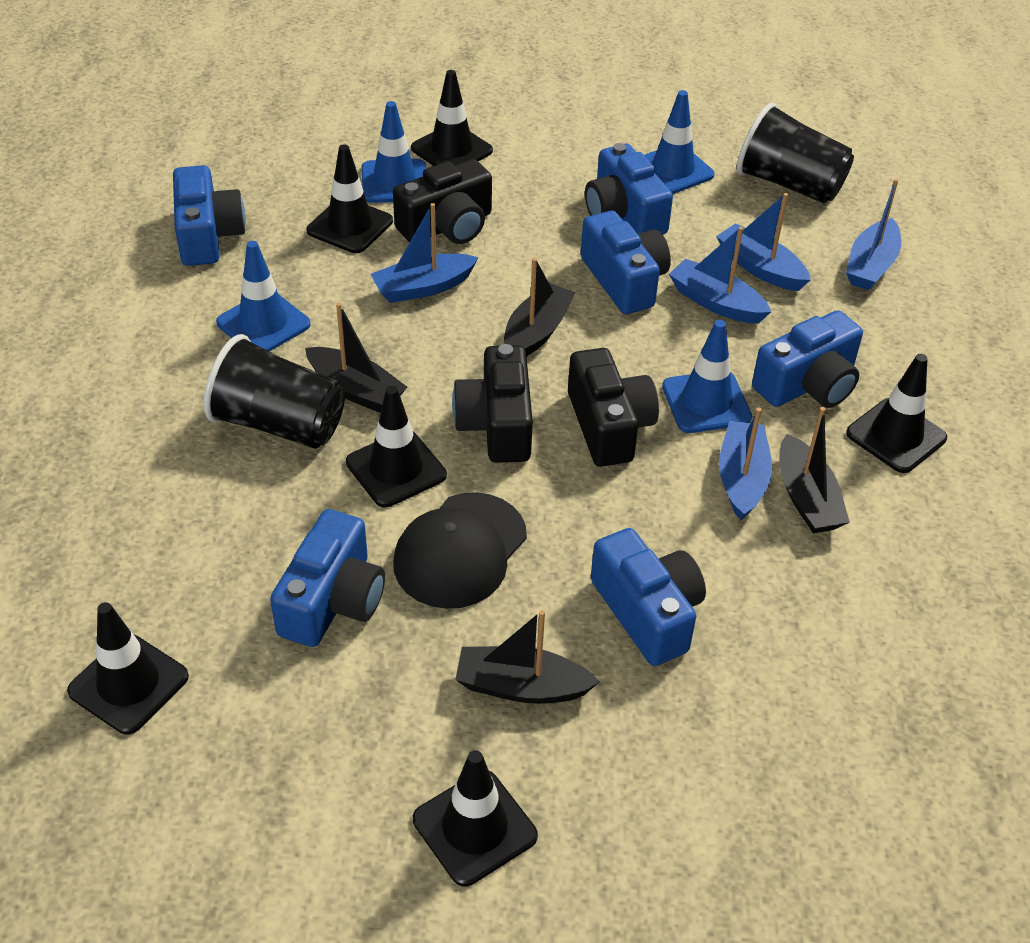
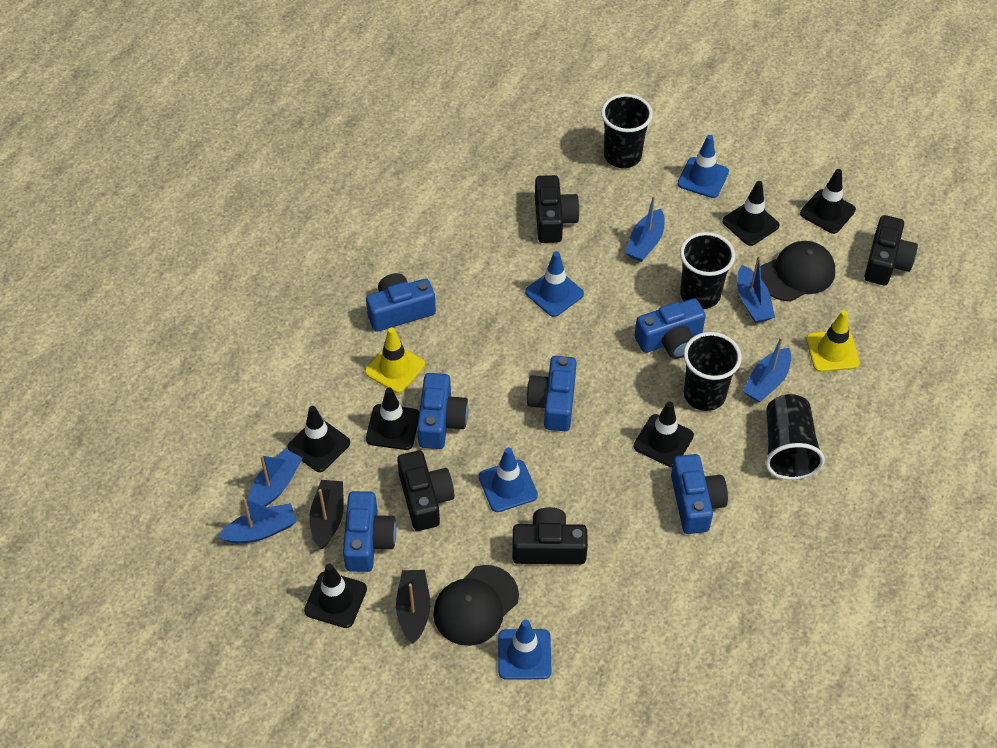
black boat: [305,303,407,413] [455,610,600,704] [504,258,576,356] [779,407,850,533] = 4 -> [309,480,344,549] [396,570,430,644] = 2
black camera: [393,159,492,244] [452,344,533,463] [568,348,659,467] = 3 -> [397,451,455,531] [512,507,588,564] [535,175,580,243] [864,215,918,285] = 4
black cap: [393,492,527,609] = 1 -> [433,565,519,646] [761,241,835,301] = 2
black cup: [204,334,345,449] [737,103,854,204] = 2 -> [601,94,653,168] [680,232,735,309] [683,332,742,411] [765,394,825,480] = 4
yellow traffic cone: none = 0 -> [365,327,425,393] [806,310,860,372] = 2

